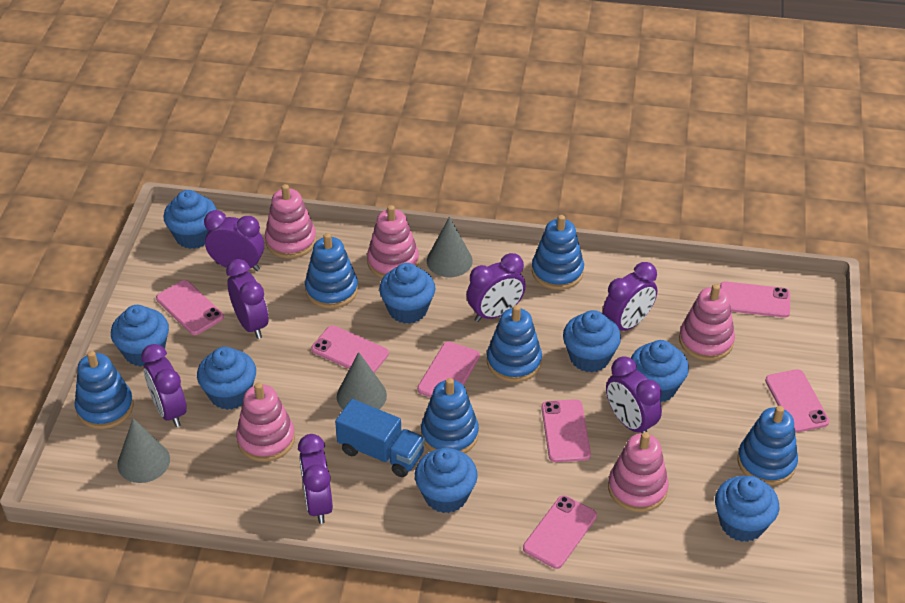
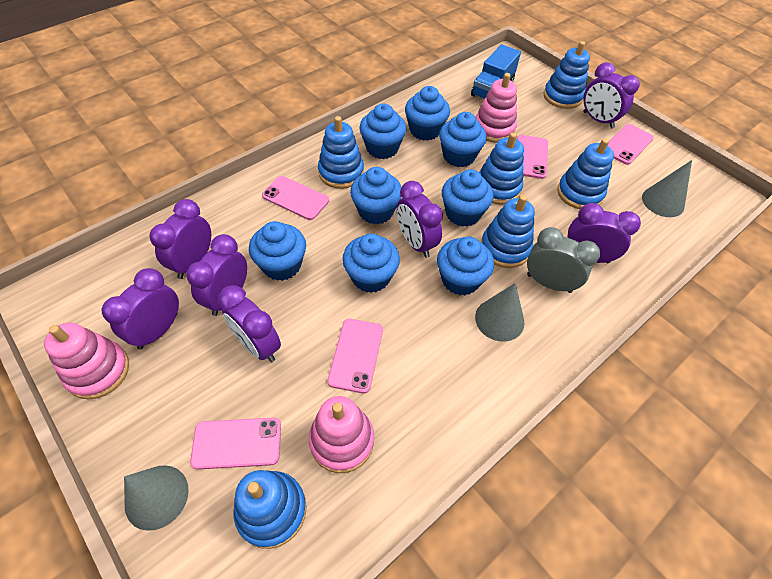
grey clock: none = 0 -> [527,227,600,293] = 1
pink phone: [156,280,224,335] [311,325,389,373] [417,342,480,397] [523,495,597,569] [542,399,591,462] [720,282,790,318] [765,369,829,432] = 7 -> [190,418,281,470] [262,176,329,220] [327,319,383,394] [517,135,548,179] [608,124,654,165] = 5
pink stacking toy: [236,383,295,462] [265,184,316,259] [367,205,419,279] [608,432,669,512] [679,284,735,361] = 5 -> [44,323,129,399] [309,396,374,473] [475,73,517,143] = 3

